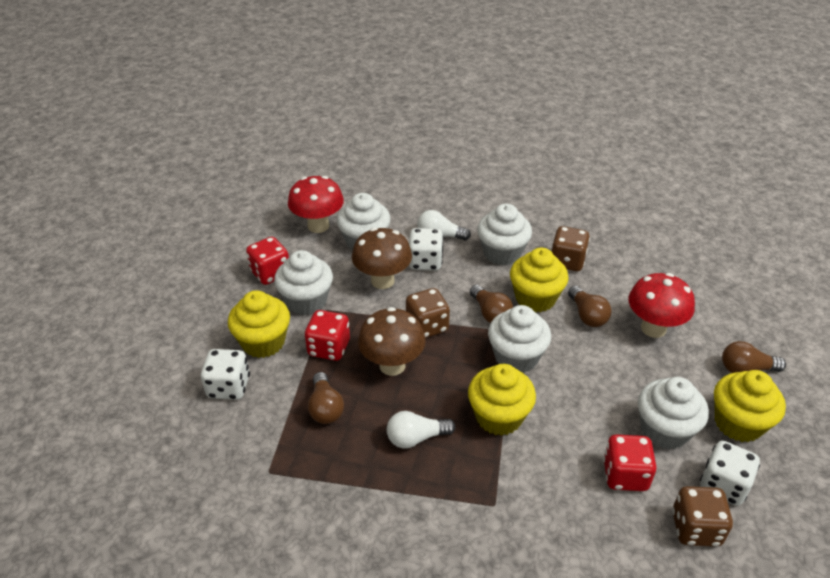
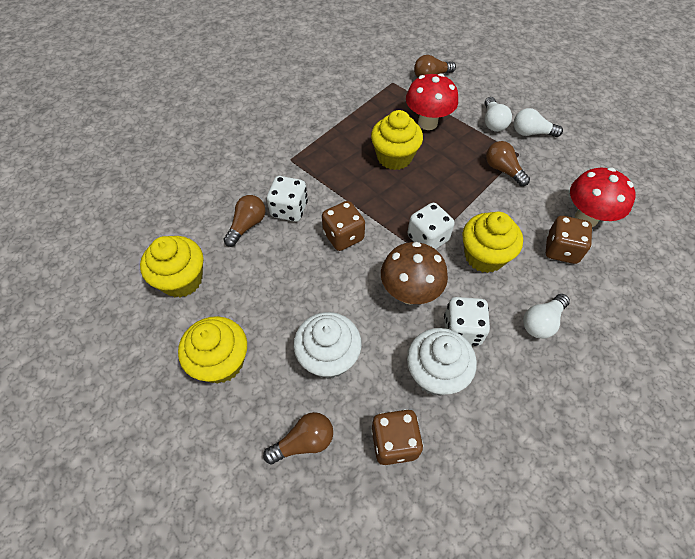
brown mushroom: [352,228,412,289] [358,307,426,376] = 2 -> [381,242,448,304] = 1
red dice: [246,237,289,285] [304,310,350,361] [603,434,656,491] = 3 -> none = 0
white cupcake: [274,250,333,315] [337,193,391,250] [477,203,532,265] [488,305,551,373] [638,377,709,450] = 5 -> [294,312,362,379] [407,328,477,396] = 2
white light bulb: [387,411,455,449] [417,210,471,241] = 2 -> [485,97,512,132] [514,108,563,137] [523,294,570,339] = 3

